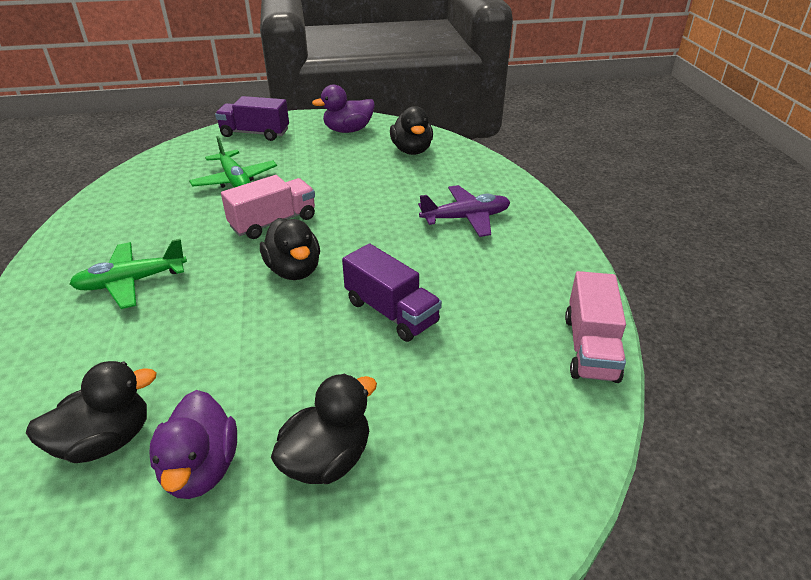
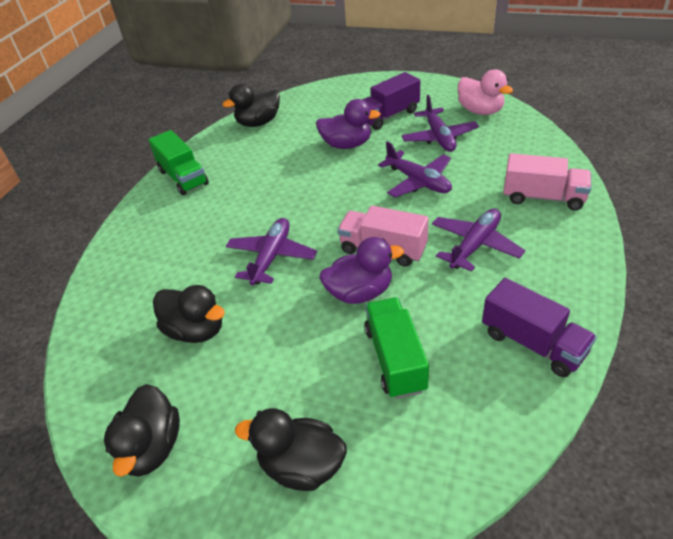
green plane: [69,239,187,309] [189,136,277,188] = 2 -> none = 0
green truck: none = 0 -> [148,130,209,196] [364,297,429,399] = 2
pink duck: none = 0 -> [458,69,513,115] = 1
purple plane: [418,185,510,237] = 1 -> [226,218,317,285] [378,141,452,197] [401,95,479,152] [432,208,525,272] = 4

